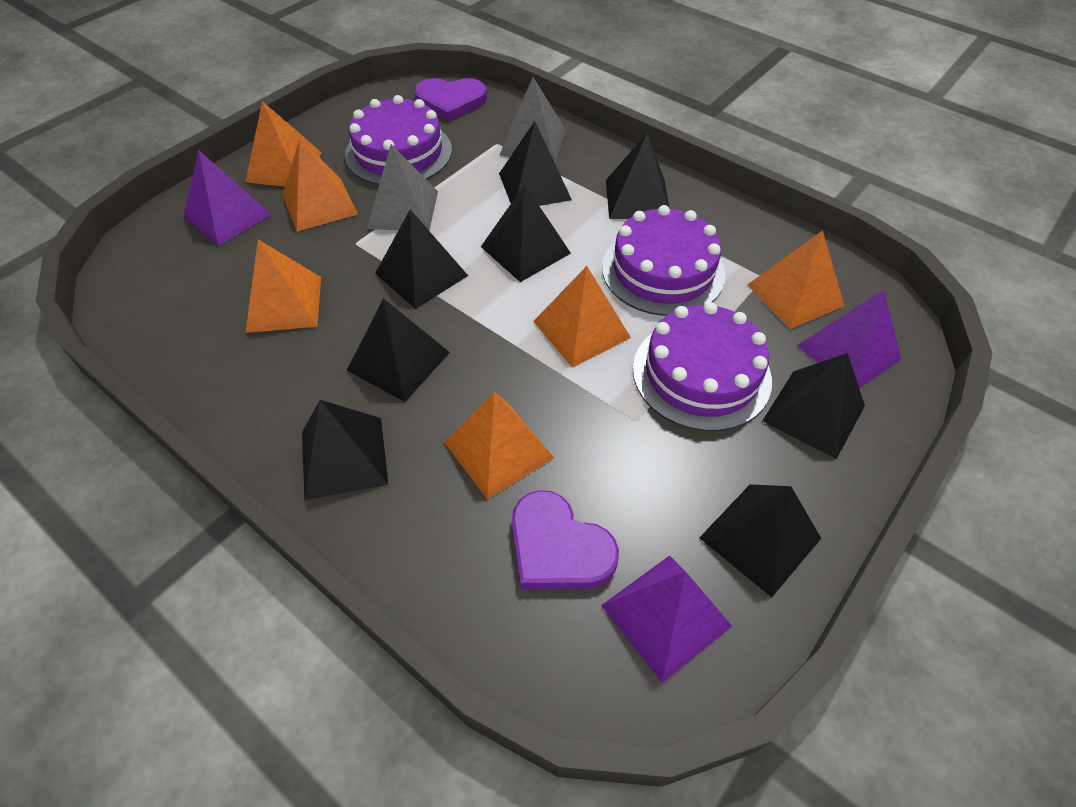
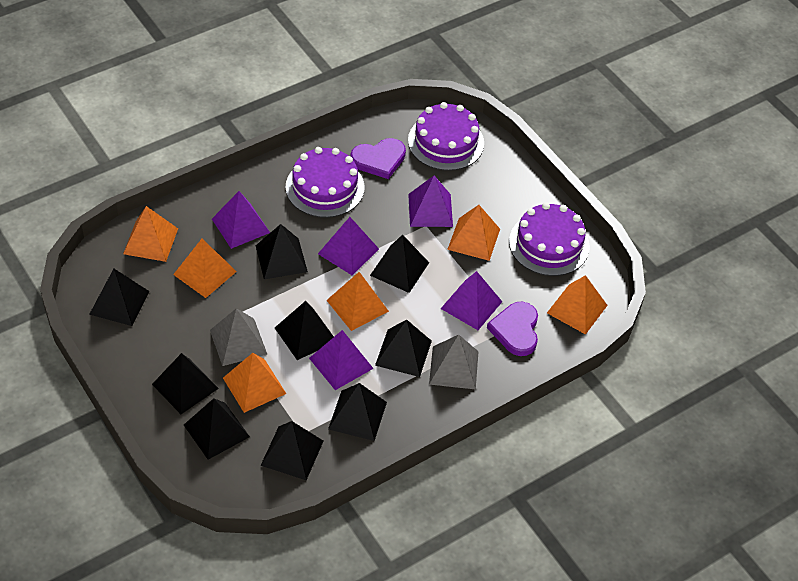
black pyramid: [302,400,389,500] [347,298,450,402] [375,210,468,309] [481,184,571,282] [499,121,572,206] [606,134,669,219] [699,484,821,597] [763,353,865,459] = 8 -> [89,269,150,326] [152,353,219,414] [184,398,250,460] [256,224,308,279] [260,421,324,480] [275,301,334,360] [328,383,387,441] [370,234,429,293] [375,320,432,377] = 9
purple pyramid: [183,150,272,246] [601,555,732,683] [797,290,901,388] = 3 -> [212,191,270,249] [309,330,374,390] [318,217,379,276] [408,176,453,227] [441,271,502,330] = 5

